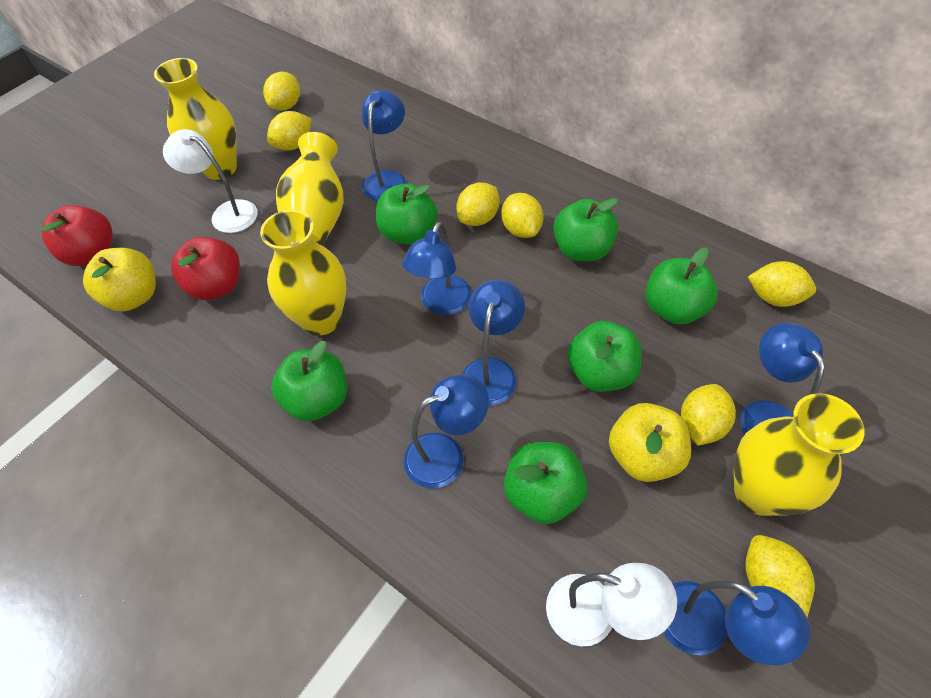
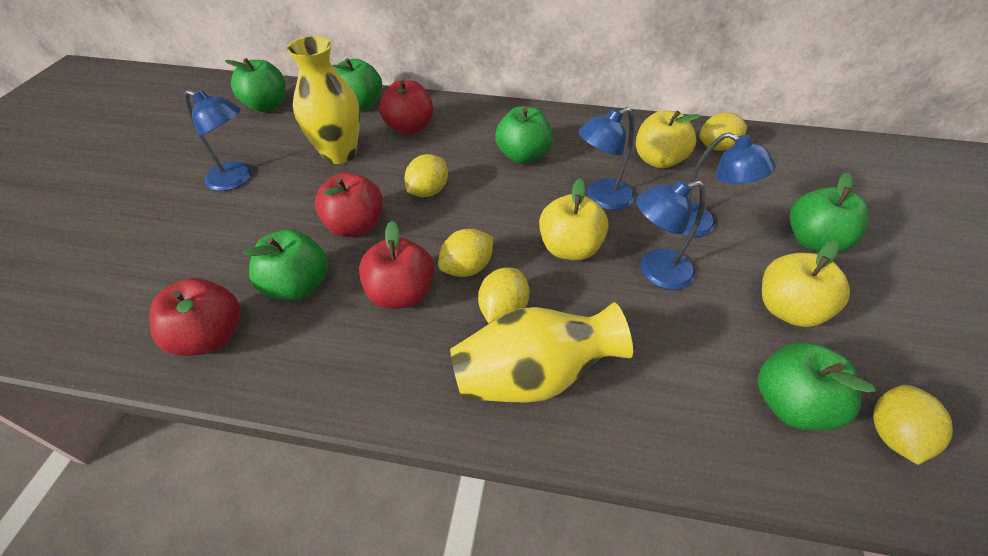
blue lamp: [361,90,406,201] [402,222,472,315] [404,374,489,489] [462,279,525,406] [663,581,810,665] [740,323,825,435] = 6 -> [184,90,252,191] [578,107,634,210] [636,180,706,290] [682,132,776,237] = 4
red apple: [41,205,113,266] [171,237,240,300] = 2 -> [150,278,241,356] [315,173,383,237] [359,221,435,309] [379,80,434,135] = 4
white lamp: [163,129,258,233] [546,563,677,647] = 2 -> none = 0
yellow apple: [83,248,156,311] [609,403,691,482] = 2 -> [539,178,609,261] [636,111,701,169] [762,241,850,327] = 3
yellow lemon: [263,72,300,110] [267,111,311,150] [456,182,499,226] [501,193,543,238] [681,384,736,446] [745,535,815,617] [748,261,816,307] = 7 -> [404,154,448,197] [438,229,493,277] [478,268,530,324] [699,112,747,151] [873,385,953,465] = 5
yellow vase: [154,58,237,180] [260,210,347,336] [276,132,344,246] [733,393,865,516] = 4 -> [286,36,360,164] [450,302,633,403] = 2

